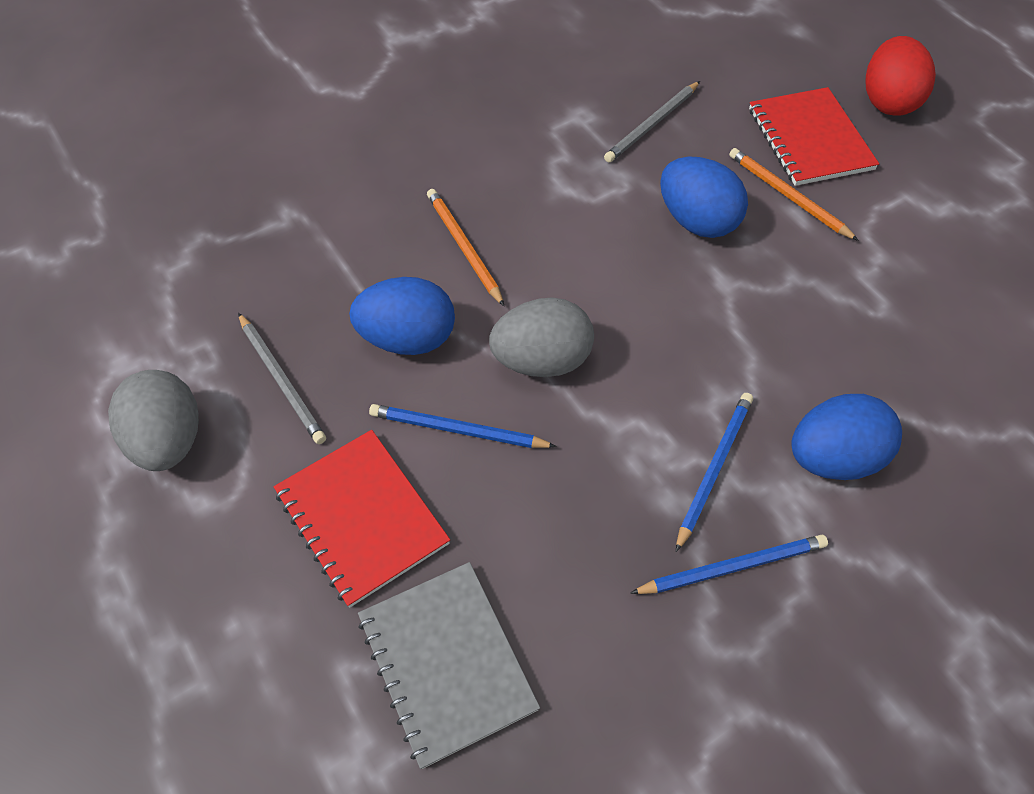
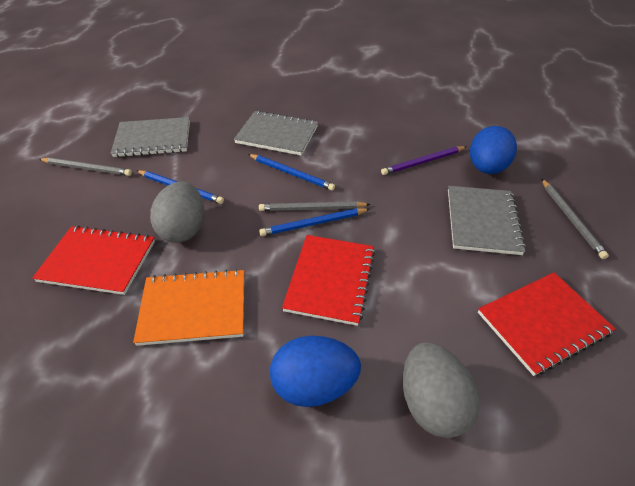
blue egg: [349,277,455,355] [660,156,748,238] [791,394,902,480] = 3 -> [270,336,361,407] [470,126,517,174] = 2
grey notebook: [358,562,540,769] = 1 -> [111,117,190,157] [234,110,318,156] [448,186,526,255] = 3
grey pencil: [238,313,326,444] [604,81,700,162] = 2 -> [39,158,132,176] [259,201,371,211] [542,179,609,259] = 3
orange notebook: none = 0 -> [133,269,244,346] = 1
orange pencil: [427,189,504,306] [729,148,859,241] = 2 -> none = 0
purple pencil: none = 0 -> [381,146,466,175] = 1
red egg: [865,36,936,116] = 1 -> none = 0
red notebook: [274,430,450,608] [749,87,879,186] = 2 -> [32,225,155,295] [282,235,375,326] [478,272,616,376] = 3

